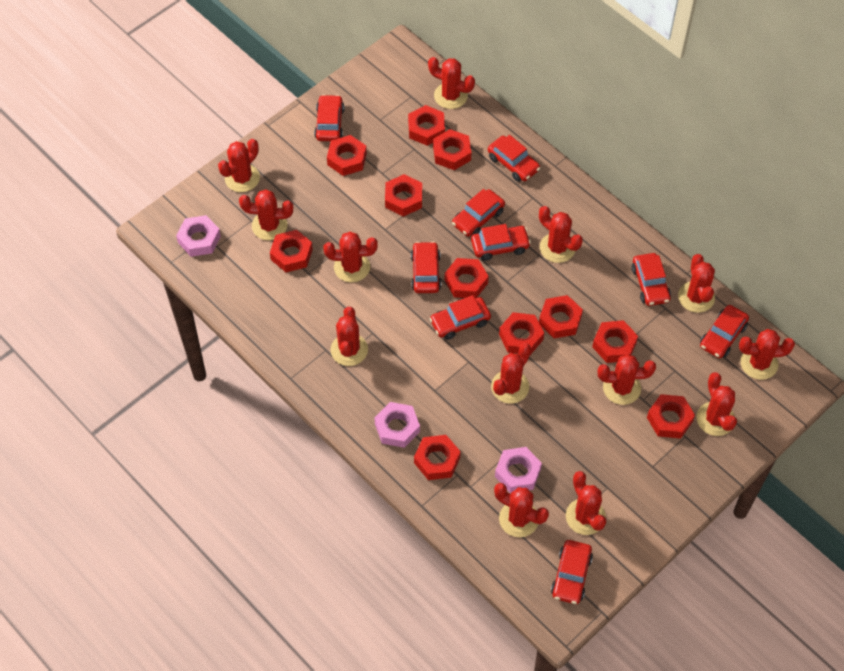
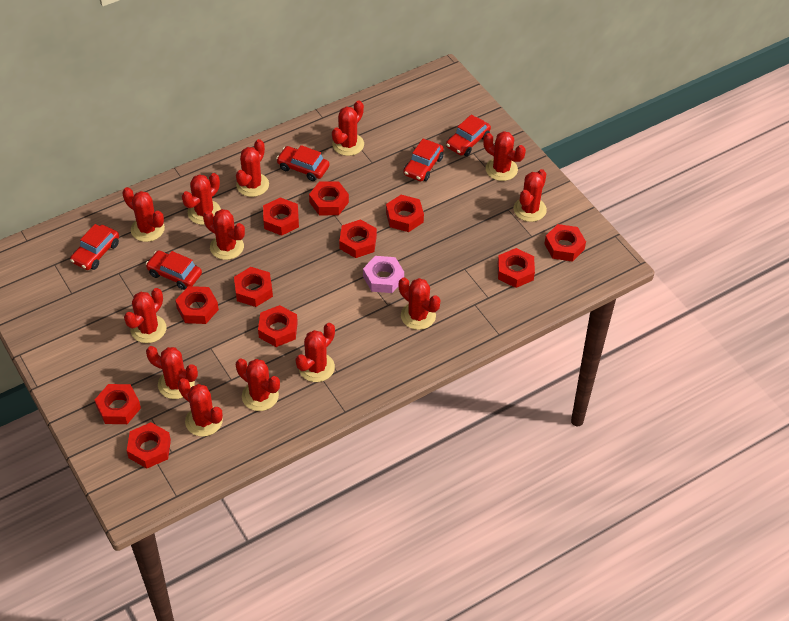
pink nut: [176,215,221,257] [374,402,420,448] [495,447,542,493] = 3 -> [363,256,404,293] = 1
red car: [314,95,344,141] [411,241,441,293] [430,295,491,340] [452,189,505,237] [471,224,531,261] [488,135,540,182] [551,540,593,604] [631,253,671,306] [700,305,749,358] = 9 -> [70,224,119,270] [146,251,202,290] [276,145,329,181] [404,139,444,181] [446,115,491,156] = 5

